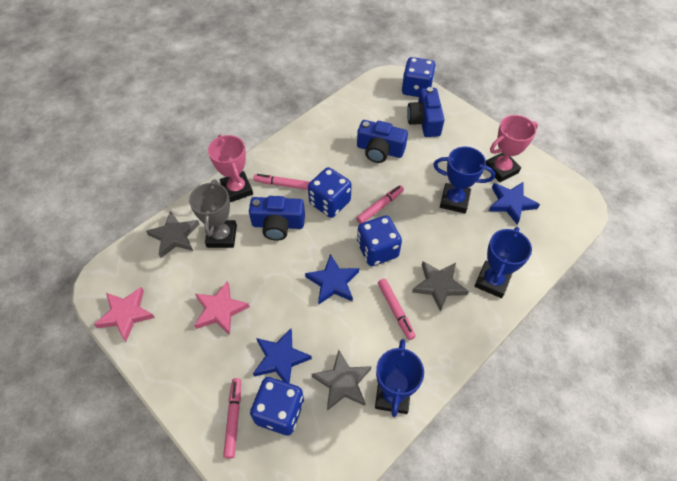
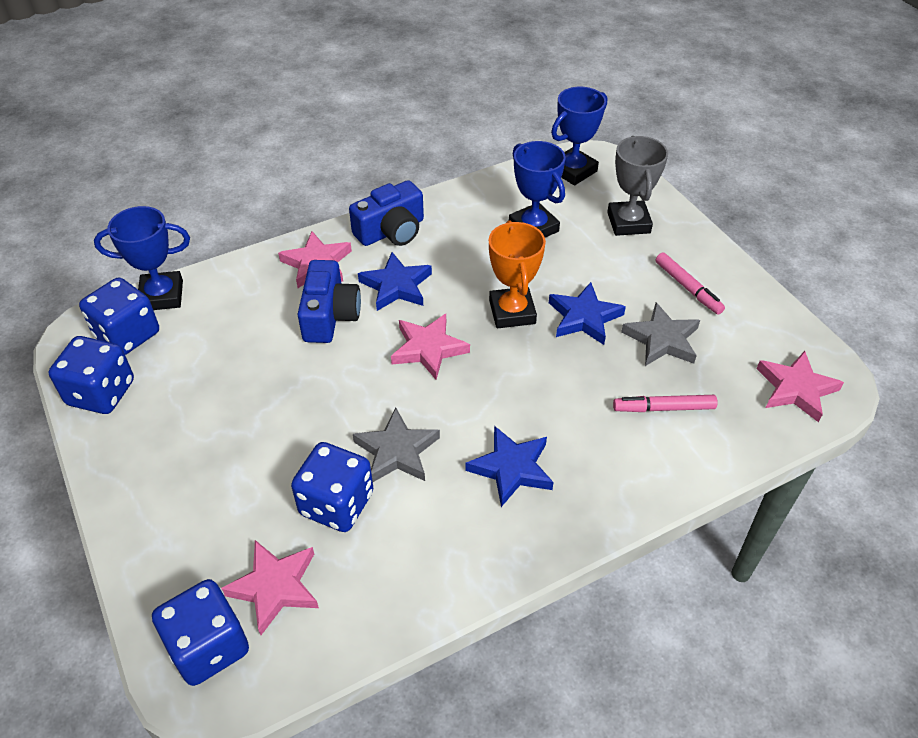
blue camera: [249,196,305,241] [357,120,408,163] [407,87,444,137] = 3 -> [297,260,361,343] [349,180,424,246] = 2
grey star: [146,211,200,258] [311,350,371,411] [412,261,469,312] = 3 -> [353,408,440,482] [621,302,700,366] = 2
orange trophy: none = 0 -> [489,220,546,328] = 1
pink marker: [223,378,241,459] [253,174,310,190] [356,185,404,224] [378,278,416,340] = 4 -> [613,395,718,412] [655,253,725,315] = 2
pink star: [94,287,155,341] [194,281,250,335] = 2 -> [221,540,319,635] [278,231,352,288] [391,314,470,380] [757,351,844,422] = 4
pink trophy: [208,135,253,202] [486,115,538,182] = 2 -> none = 0

